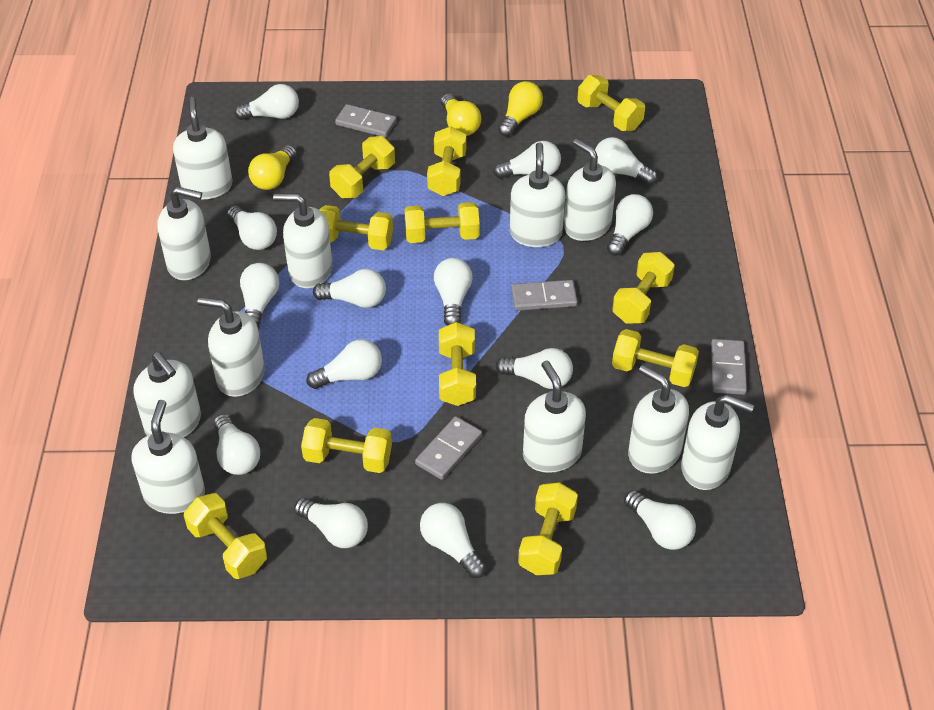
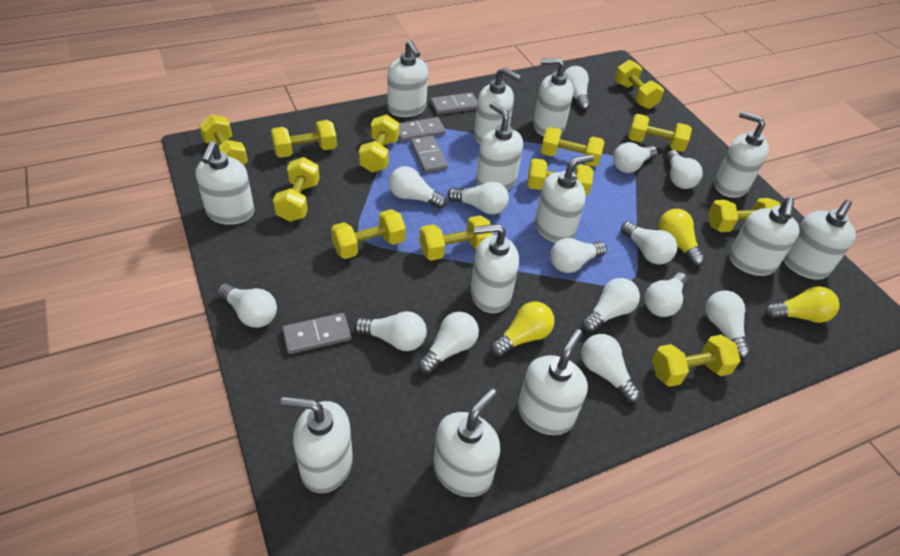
white soap dispenser: [132,400,205,514] [133,352,201,437] [157,187,211,280] [173,97,233,199] [197,297,265,397] [273,194,333,288] [510,142,565,247] [523,361,586,473] [564,139,616,241] [628,365,689,474] [681,395,754,490] = 11 -> [195,141,255,225] [281,397,353,493] [387,40,428,117] [433,388,500,497] [471,224,519,313] [474,67,521,144] [476,102,523,190] [518,329,588,435] [533,58,573,136] [535,154,594,243] [714,111,769,198] [729,197,800,276] [783,200,856,280] = 13
yellow dumbbell: [184,493,267,579] [301,418,392,473] [319,205,393,250] [329,136,395,198] [404,202,480,243] [427,126,466,196] [439,322,476,406] [518,482,578,575] [577,75,645,131] [612,252,675,323] [612,329,699,387] = 11 -> [199,114,248,165] [271,120,337,158] [273,157,320,222] [331,209,406,259] [359,114,399,172] [420,215,493,261] [527,158,593,196] [541,127,605,167] [615,60,664,109] [628,114,692,152] [652,335,740,387] [708,198,780,232] = 12

